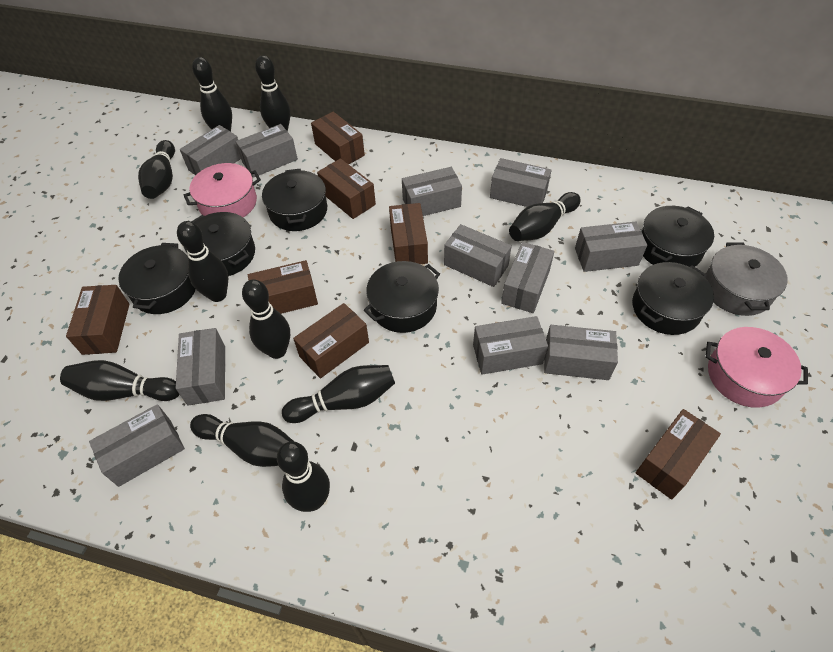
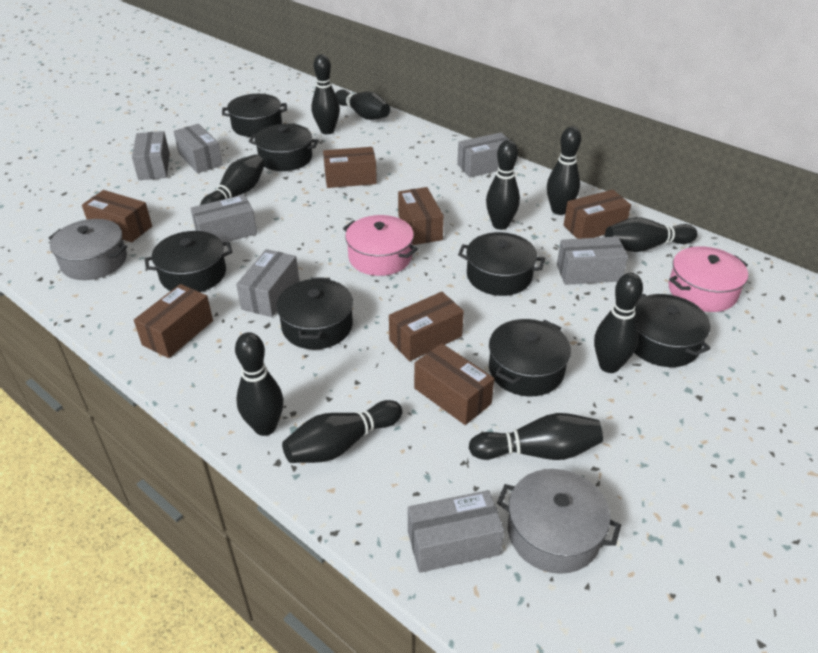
black pot: [118,243,195,314] [184,212,255,276] [262,169,327,231] [364,261,440,333] [632,262,714,335] [642,206,714,267] = 6 -> [145,231,232,292] [222,94,287,137] [249,124,319,171] [276,277,353,350] [458,232,545,296] [489,319,571,396] [634,294,711,367] = 7
grey box: [89,404,185,487] [176,328,225,406] [180,125,241,176] [236,124,298,178] [402,167,462,216] [444,224,512,287] [473,316,548,375] [490,158,552,207] [501,242,554,313] [544,325,618,380] [575,222,647,272] = 11 -> [132,131,170,180] [174,124,223,173] [190,195,257,243] [236,249,299,317] [408,490,504,573] [457,133,509,177] [557,237,628,285] = 7
grey pot: [706,242,788,316] = 1 -> [49,219,127,280] [497,469,621,574] = 2

